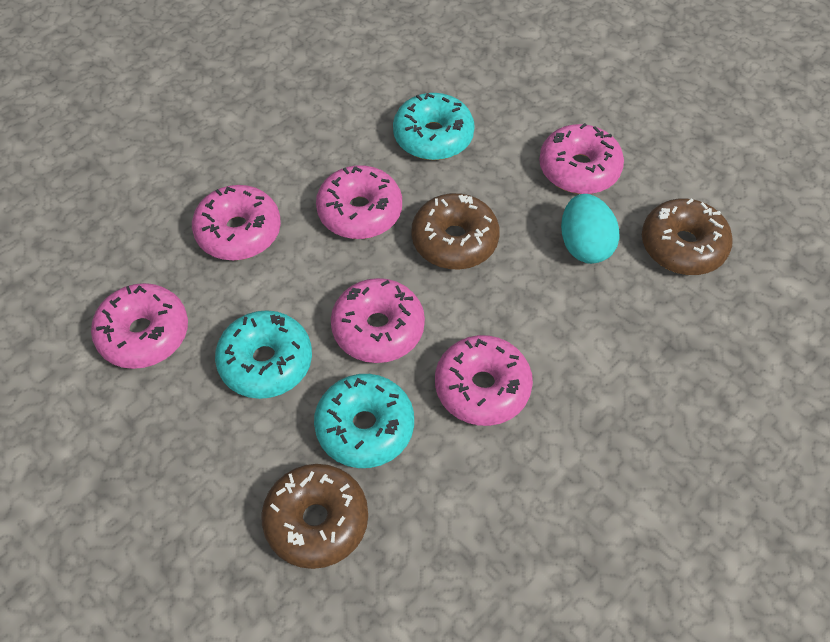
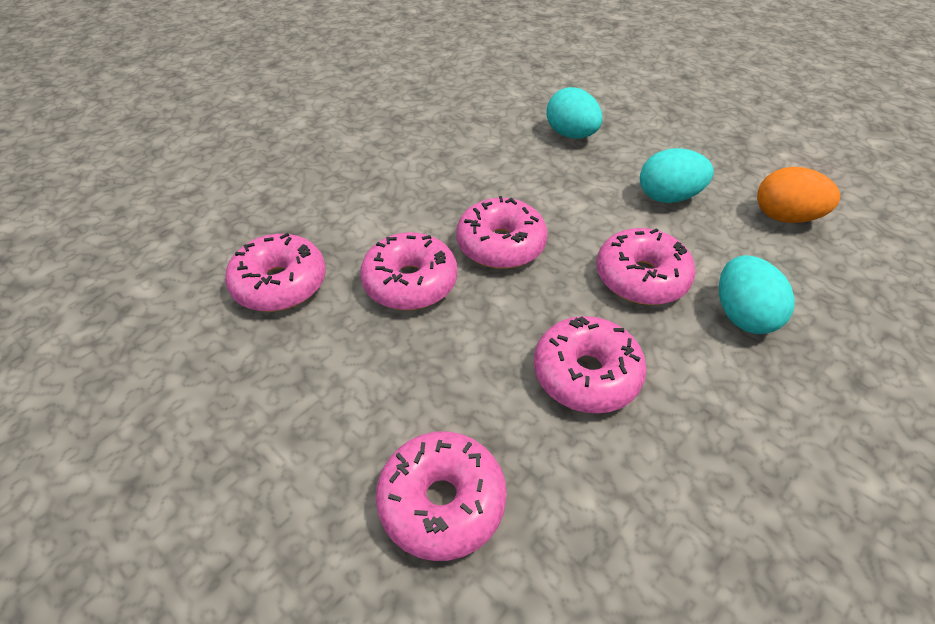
brown donut: [261,464,368,569] [411,193,500,269] [642,198,733,275] = 3 -> none = 0
orange egg: none = 0 -> [757,167,840,223] = 1
turquoise donut: [215,310,312,399] [314,374,414,468] [393,93,475,160] = 3 -> none = 0
turquoise egg: [561,194,620,264] = 1 -> [546,87,602,139] [640,148,714,203] [719,255,795,334] = 3

